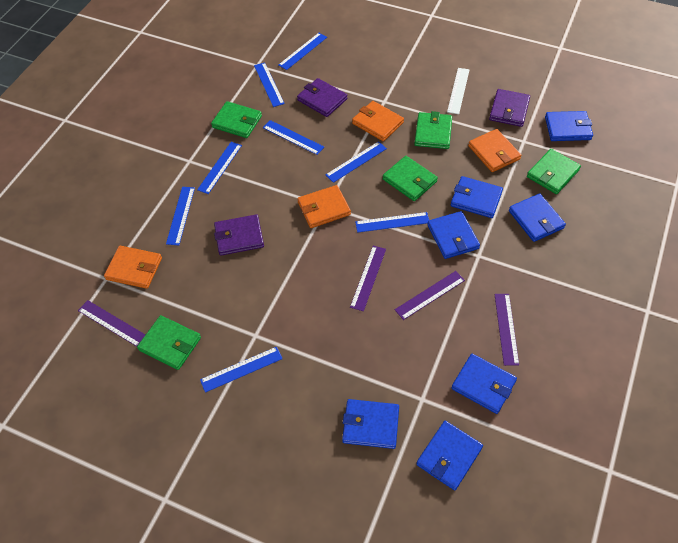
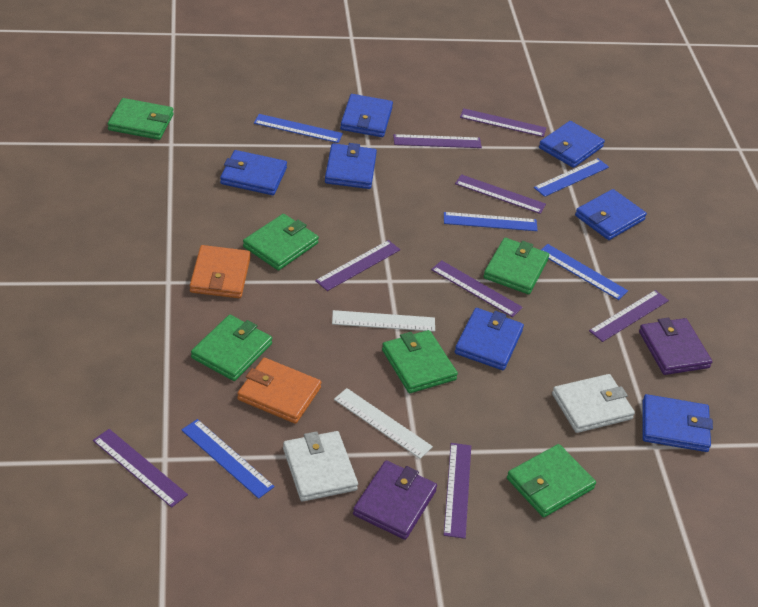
blue ruler: [166,187,195,245] [197,142,242,194] [200,347,283,393] [254,62,285,107] [263,120,324,155] [279,33,327,70] [326,141,387,183] [355,212,429,233] = 8 -> [181,419,275,499] [254,114,343,143] [444,212,538,231] [534,158,609,197] [541,244,628,300] = 5
green wallet: [137,315,201,370] [211,101,262,138] [383,156,438,201] [415,111,452,149] [527,149,581,194] = 5 -> [108,98,174,140] [191,315,272,381] [243,214,319,270] [382,330,458,393] [483,238,549,294] [507,444,596,517] = 6
orange wallet: [104,246,162,289] [297,185,351,228] [352,101,404,141] [468,129,521,172] = 4 -> [190,245,251,298] [237,358,321,424] = 2
purple ruler: [78,300,145,347] [350,246,386,311] [395,271,465,320] [494,294,519,366] = 4 -> [93,429,188,508] [315,240,400,291] [393,134,482,148] [431,260,523,317] [444,443,471,539] [455,174,546,214] [460,108,546,137] [589,290,669,342] = 8
purple wallet: [214,214,264,256] [297,78,347,117] [489,89,530,127] = 3 -> [353,460,437,540] [639,318,712,375] = 2
white ruler: [447,68,470,114] = 1 -> [332,310,435,332] [334,388,433,459] = 2
white wallet: none = 0 -> [283,431,358,501] [552,374,635,433] = 2

